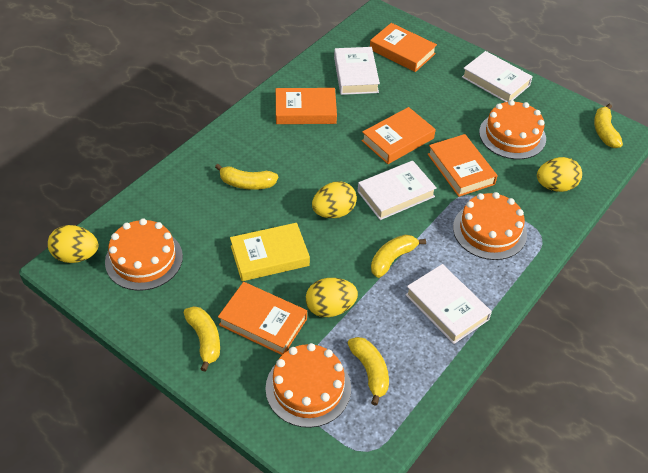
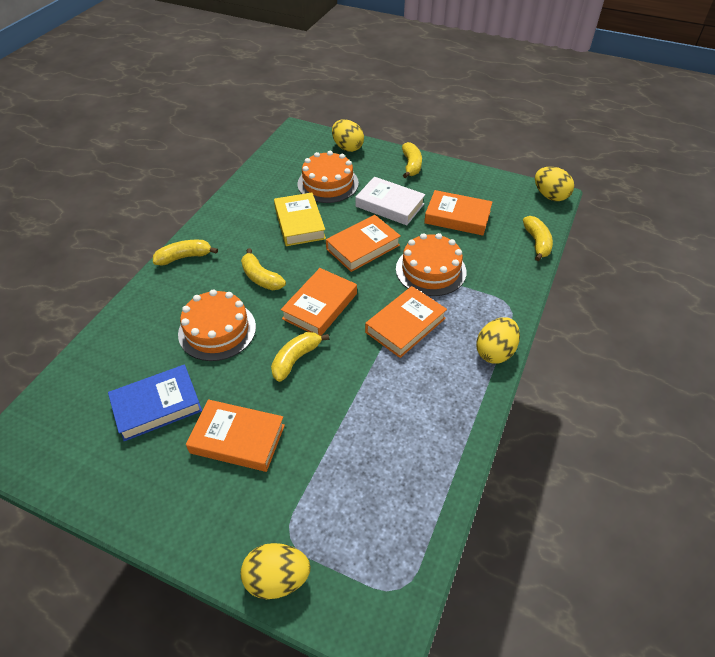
blue book: none = 0 -> [108,364,202,441] = 1
orange cake: [105,218,183,291] [266,343,351,428] [453,192,527,260] [479,100,546,159] = 4 -> [178,289,256,361] [298,151,359,203] [396,233,466,296] = 3
white book: [334,47,380,95] [357,161,437,220] [405,264,492,344] [462,51,533,102] = 4 -> [355,177,425,225] = 1

